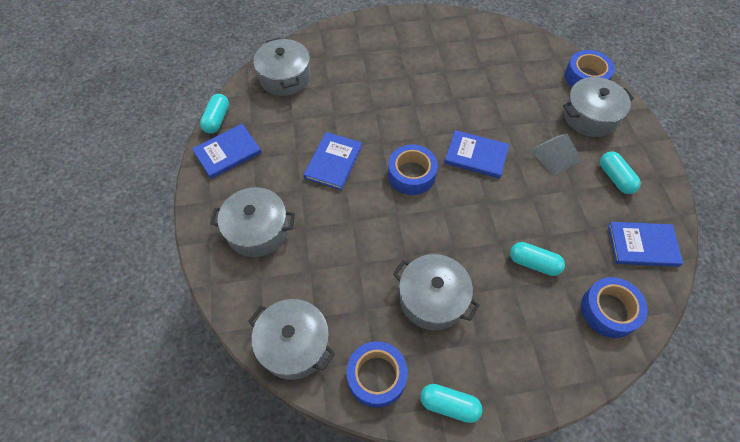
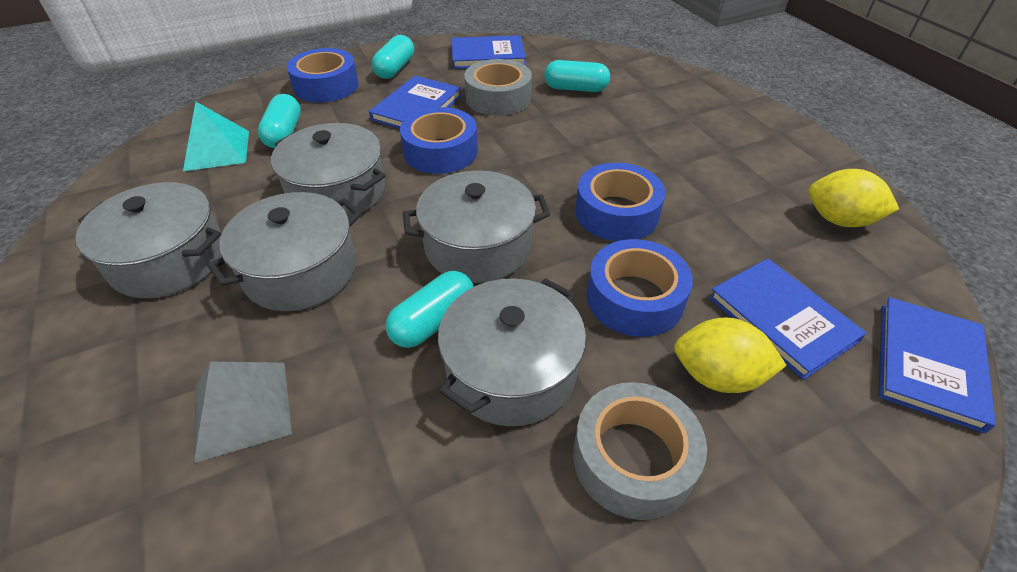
grey tape: none = 0 -> [464,59,532,116] [573,382,707,520] = 2
turquoise pyramid: none = 0 -> [183,102,249,171] = 1
yellow lemon: none = 0 -> [674,318,787,393] [808,169,899,227] = 2

